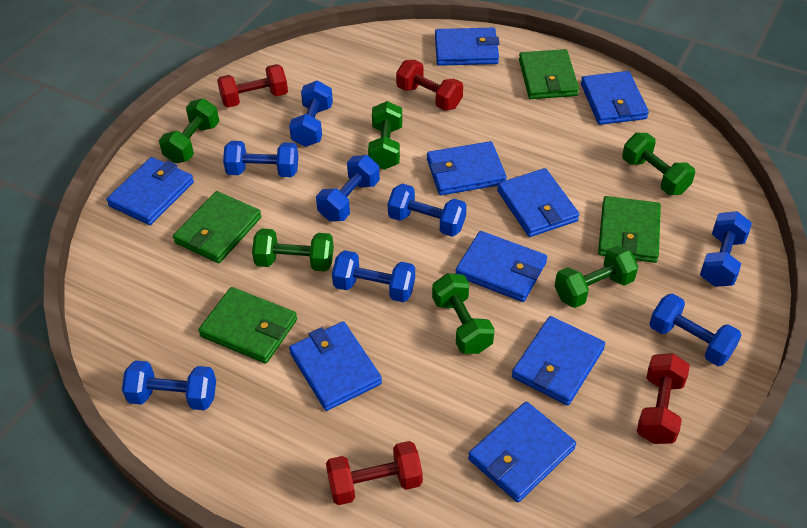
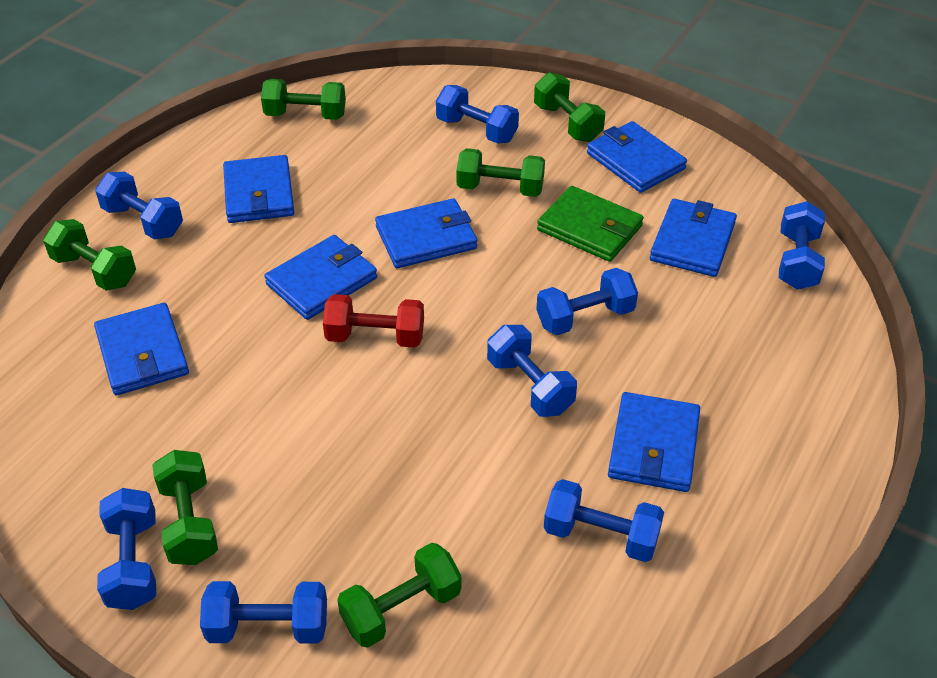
blue wallet: [106,157,194,225] [289,321,382,411] [427,141,507,195] [435,28,499,66] [455,231,547,302] [468,402,576,502] [497,168,579,237] [512,316,605,405] [581,71,649,125] = 9 -> [94,303,189,395] [223,155,294,223] [264,235,377,320] [375,198,477,268] [587,121,687,193] [608,392,700,492] [650,199,737,277] = 7
green wallet: [173,191,261,263] [198,287,297,364] [519,49,579,99] [598,196,661,263] = 4 -> [537,186,644,262] = 1
red dumbbell: [217,64,288,108] [326,441,423,505] [396,60,463,111] [637,353,690,444] = 4 -> [323,294,424,348] = 1

